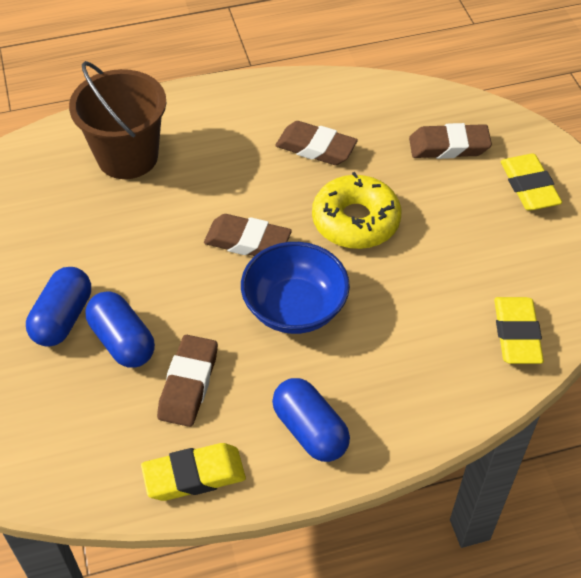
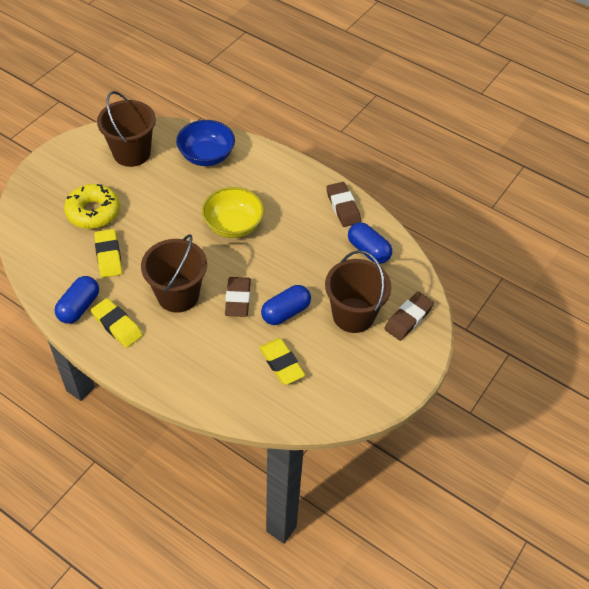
brown bucket: [69,61,166,179] = 1 -> [97,91,156,167] [141,234,207,313] [325,250,391,333] = 3
brown eraser: [157,335,218,427] [204,214,292,256] [275,121,358,165] [409,123,492,159] = 4 -> [225,277,251,317] [327,182,361,227] [384,292,434,341] = 3
yellow bowl: none = 0 -> [202,187,264,238] = 1

